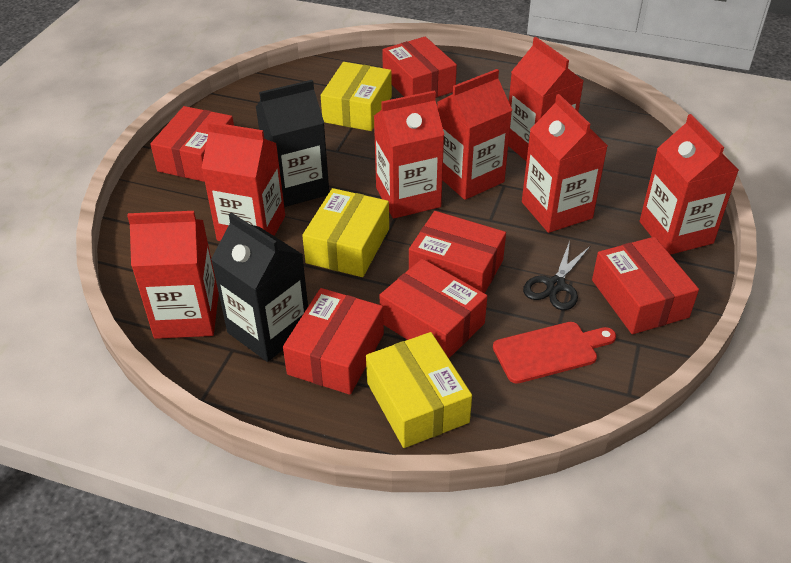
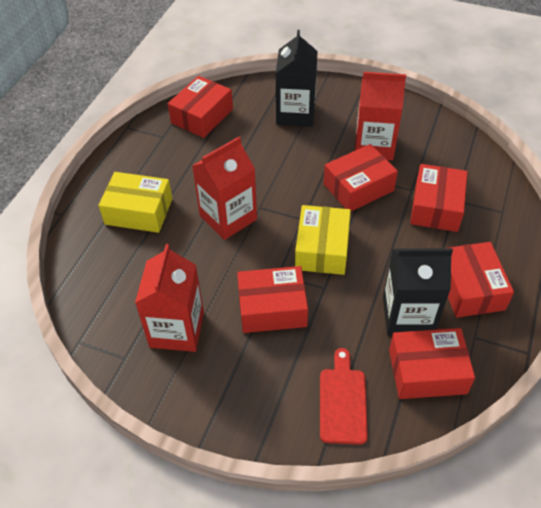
black scissors: [523,241,590,310] = 1 -> none = 0
red carton: [127,211,219,339] [202,122,285,241] [374,90,444,219] [437,69,512,200] [508,37,584,162] [522,94,608,233] [640,114,739,255] = 7 -> [135,244,204,352] [192,137,257,240] [355,72,406,160] = 3
yellow box: [302,188,389,277] [321,62,392,131] [366,332,472,448] = 3 -> [99,172,172,233] [295,205,351,275] = 2

